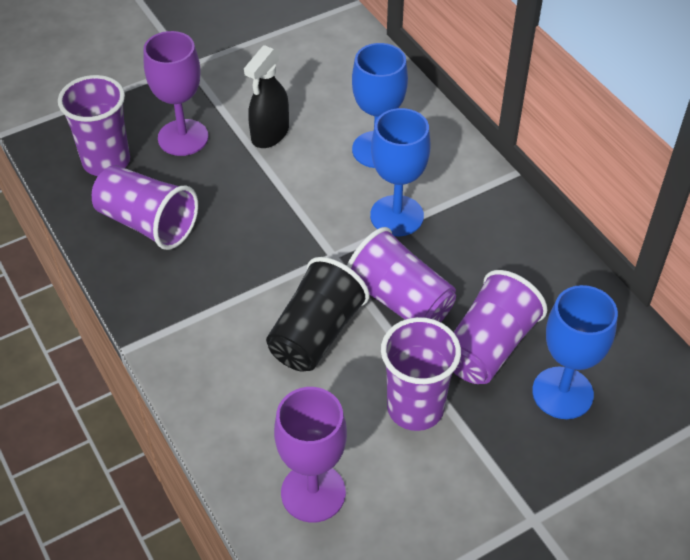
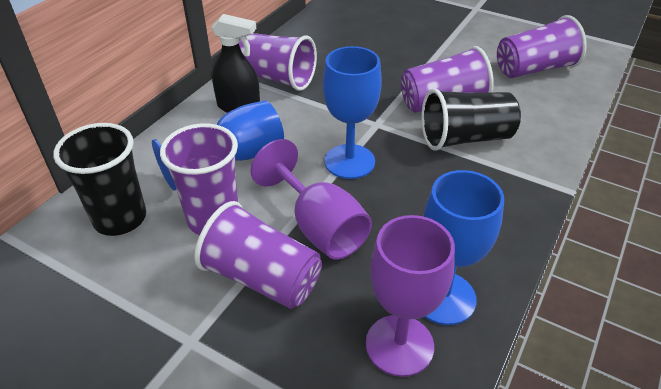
black cup: [266,257,370,372] = 1 -> [53,123,146,236] [421,88,521,151] = 2

